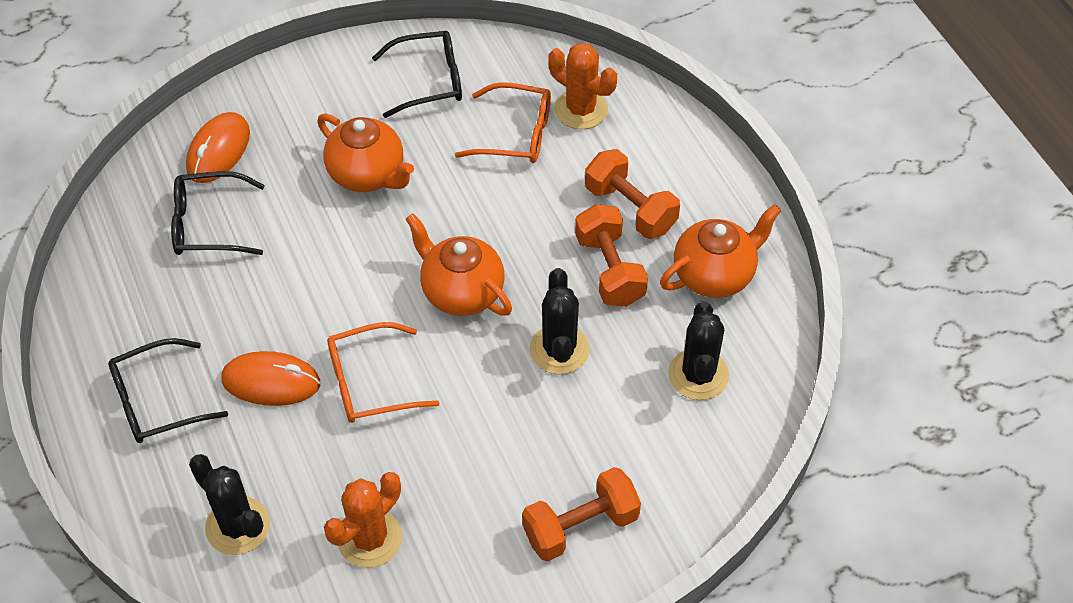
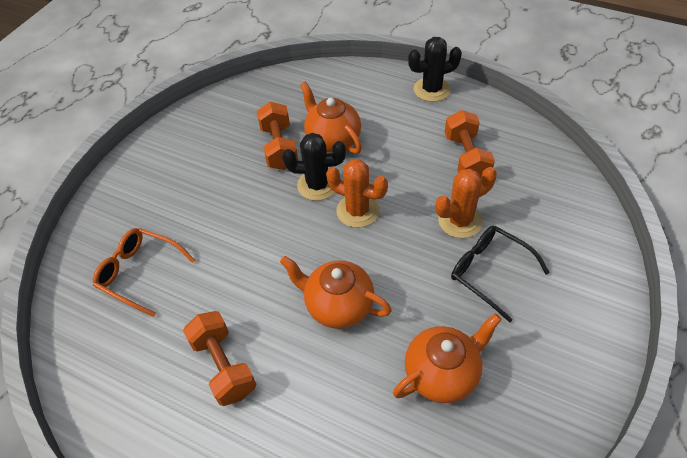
black cactus: [189,454,270,555] [530,268,590,375] [668,301,729,400] = 3 -> [282,133,346,201] [408,37,462,102] = 2
black glasses: [108,338,228,443] [171,171,265,255] [372,31,462,118] = 3 -> [451,226,550,322] = 1
orange glasses: [327,322,439,423] [455,82,551,163] = 2 -> [93,228,195,317] = 1
orange mouse: [186,112,250,183] [221,351,320,406] = 2 -> none = 0

